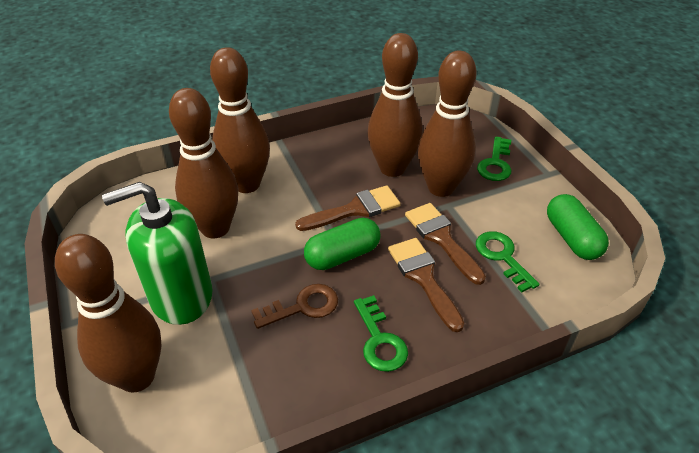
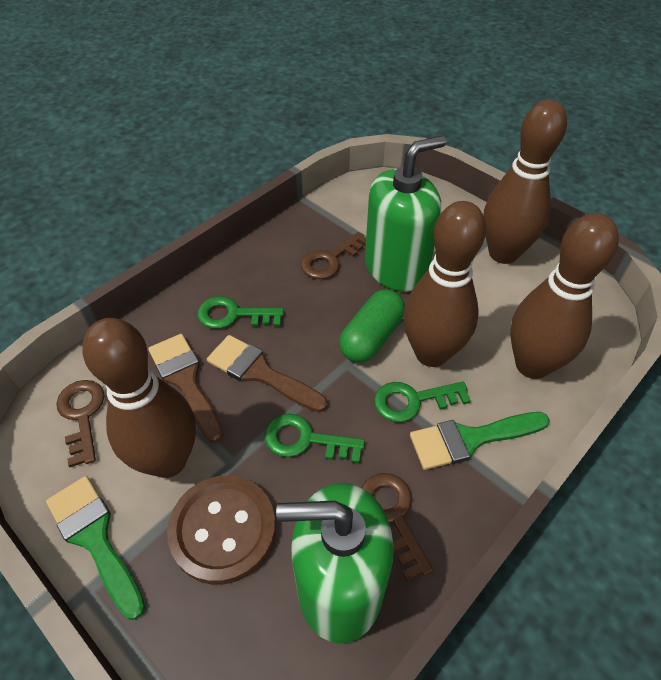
brown bowling pin: [55,234,162,393] [169,88,238,239] [210,47,270,193] [368,33,423,177] [418,51,476,197] = 5 -> [82,318,196,478] [403,201,486,367] [484,99,567,264] [510,213,619,379] = 4
brown brush: [295,185,401,231] [388,238,464,332] [405,203,486,285] = 3 -> [148,334,224,443] [207,335,328,412] = 2
brown button: none = 0 -> [167,475,276,585] = 1
brown key: [251,284,338,329] = 1 -> [56,380,105,467] [301,232,366,279] [361,473,433,581] = 3
green brush: none = 0 -> [46,476,145,620] [410,412,550,470] = 2
green capsule: [304,218,381,270] [547,194,609,260] = 2 -> [339,289,405,362] = 1
green soap dispenser: [102,182,213,325] = 1 -> [276,483,394,644] [365,136,446,292] = 2

